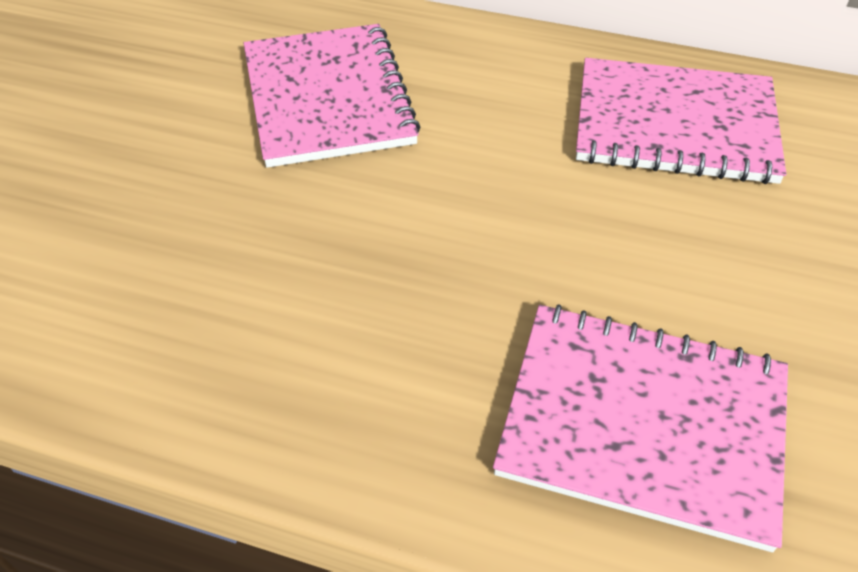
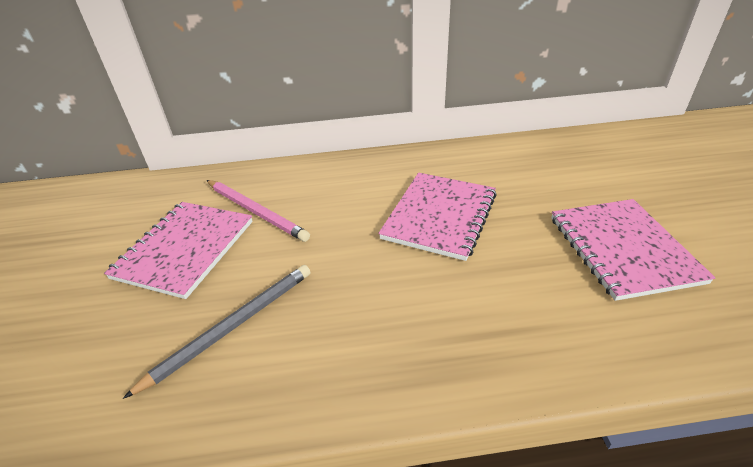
grey pencil: none = 0 -> [123,265,311,399] = 1
pink pencil: none = 0 -> [206,180,310,242] = 1

